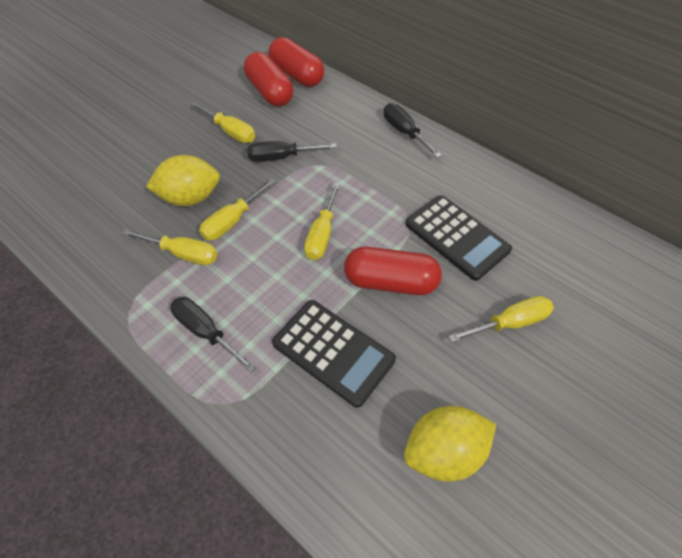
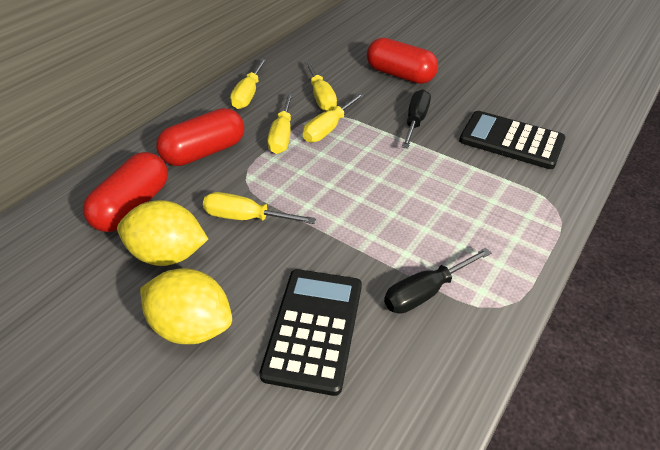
black screwdriver: [170,297,256,373] [247,141,337,162] [384,103,442,158] = 3 -> [384,248,491,314] [402,89,431,149] = 2

